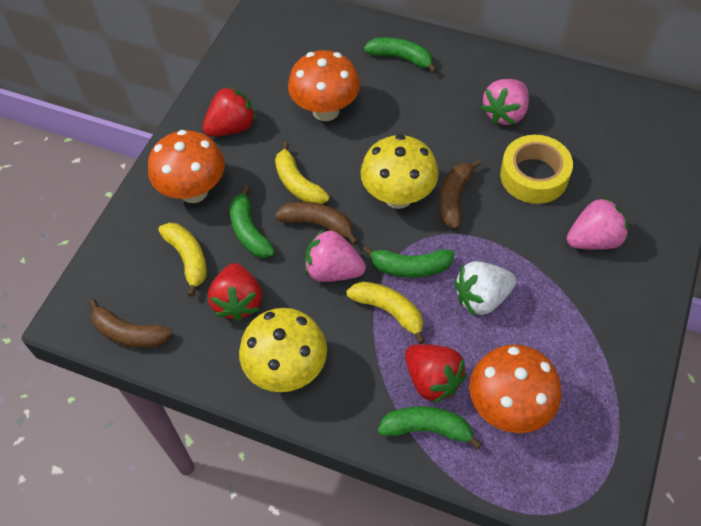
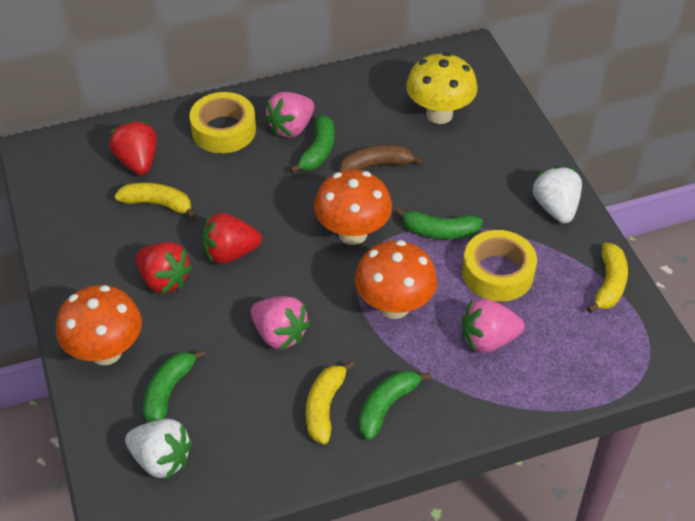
brown banana: [89,299,172,348] [275,202,358,245] [439,159,481,229] = 3 -> [340,145,423,171] = 1
white strawberry: [454,261,516,316] = 1 -> [125,419,192,479] [533,166,582,223] = 2
yellow mushroom: [239,308,327,392] [361,134,439,209] = 2 -> [406,52,477,124] = 1
yellow tape: [500,135,573,204] = 1 -> [189,92,256,153] [462,230,537,302] = 2

